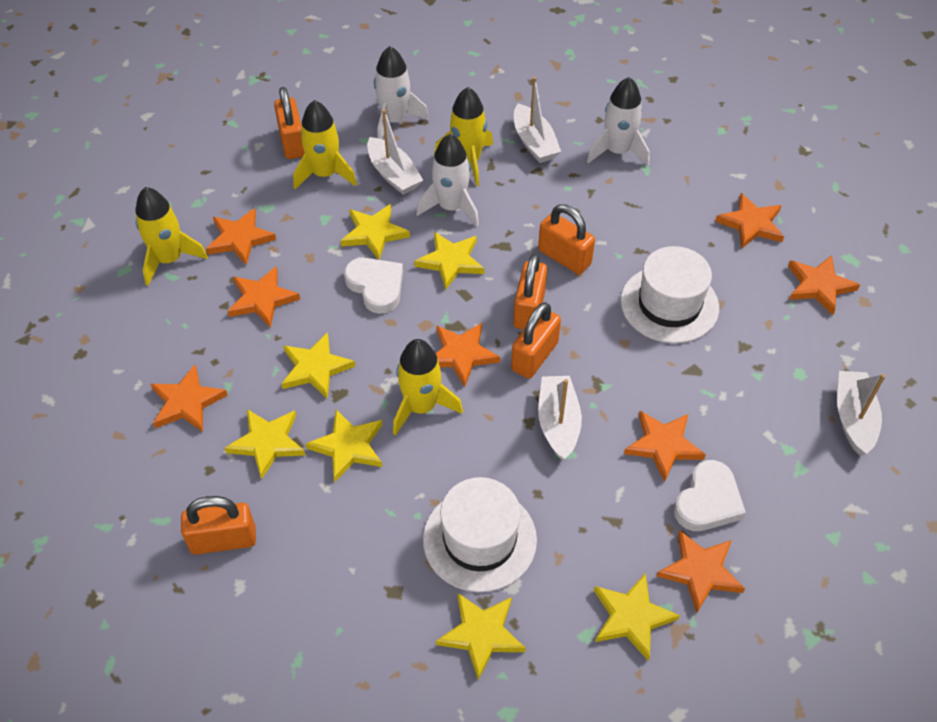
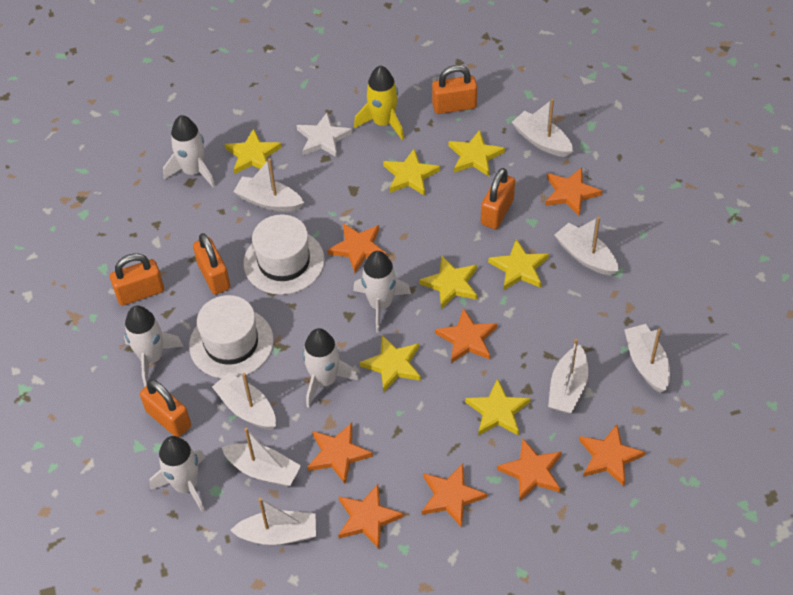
white boat: [367,109,423,195] [514,77,561,163] [538,376,582,461] [837,371,886,456] = 4 -> [212,372,276,430] [222,428,301,487] [230,498,316,545] [234,158,304,212] [512,99,573,157] [548,339,588,413] [555,216,619,276] [624,324,670,393] = 8
white heart: [344,258,403,314] [674,460,746,531] = 2 -> none = 0
white rocket: [374,46,429,139] [416,134,479,226] [587,77,650,166] = 3 -> [124,306,184,387] [149,436,206,513] [163,115,215,188] [302,328,359,408] [353,251,411,332] = 5
white star: none = 0 -> [297,113,352,157] = 1
yellow rocket: [135,187,208,286] [293,100,357,189] [393,339,463,436] [434,87,493,186] = 4 -> [354,65,404,140] = 1

